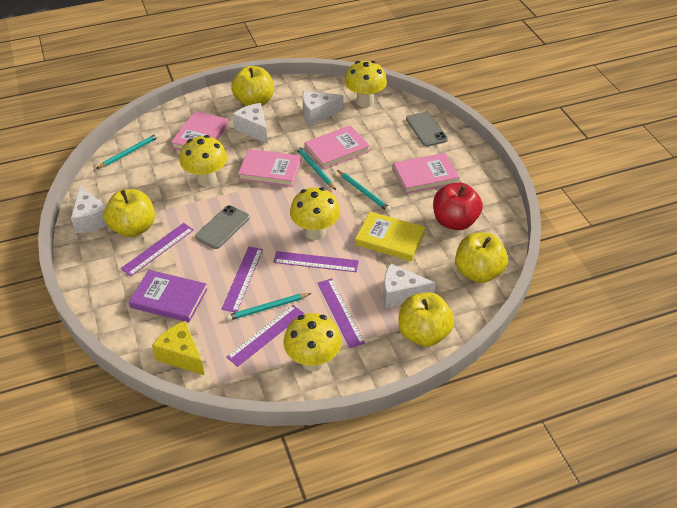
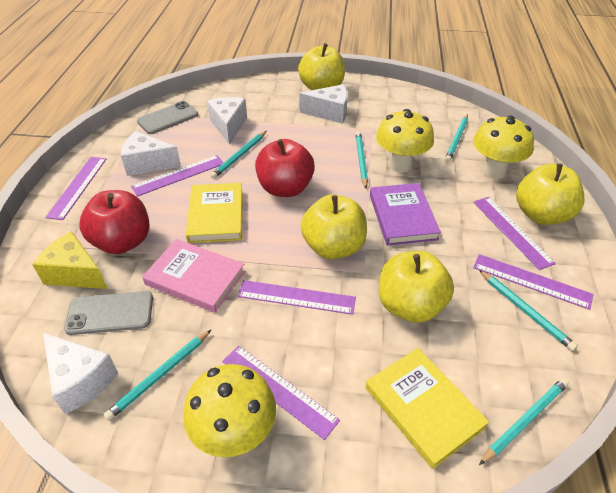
pink book: [171,111,228,150] [238,149,301,187] [305,125,370,170] [393,153,459,194] = 4 -> [142,239,245,313] = 1
purple ruler: [121,223,194,276] [221,246,263,312] [226,305,304,367] [273,251,359,272] [318,278,365,348] = 5 -> [45,157,106,220] [131,155,224,197] [222,346,340,440] [238,280,356,315] [473,197,556,270] [473,254,593,310] = 6
red apple: [433,182,483,230] = 1 -> [79,190,149,254] [255,139,315,197] = 2
turquoise pencil: [96,133,159,169] [226,293,311,321] [296,145,336,190] [337,170,391,212] = 4 -> [103,330,211,421] [210,131,266,179] [356,131,368,188] [445,114,468,162] [479,270,578,351] [479,378,569,465] = 6
yellow book: [355,212,426,261] = 1 -> [186,183,243,243] [365,348,489,469] = 2
yellow mushroom: [180,135,227,186] [283,313,342,371] [290,187,340,240] [344,61,387,107] = 4 -> [183,364,276,457] [376,109,434,173] [473,115,534,179] = 3

